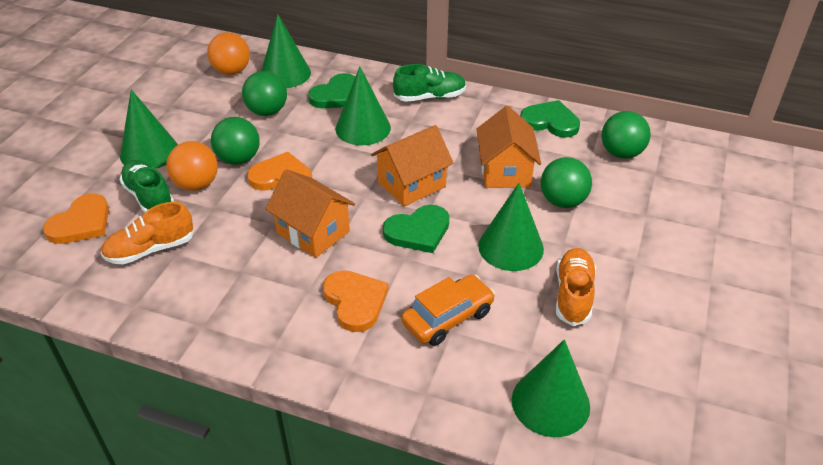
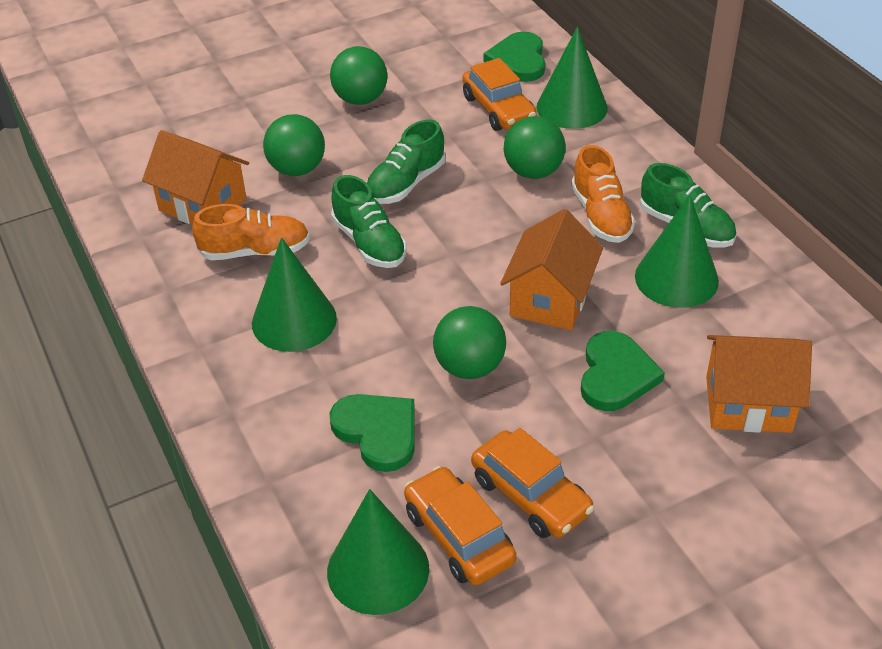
green cone: [120,89,178,169] [261,14,311,88] [336,67,391,145] [478,183,544,271] [512,339,590,437] = 5 -> [252,237,337,352] [327,489,429,615] [537,27,608,129] [635,195,719,308] = 4
green shoe: [119,160,174,213] [393,64,466,102] = 2 -> [331,175,407,268] [366,120,446,204] [640,163,736,248] = 3
orange ball: [166,141,218,191] [207,32,250,75] = 2 -> none = 0
orange car: [401,274,495,346] = 1 -> [404,466,517,585] [462,58,537,131] [471,428,594,538] = 3
orange heart: [43,194,109,244] [247,152,312,190] [323,270,388,332] = 3 -> none = 0

